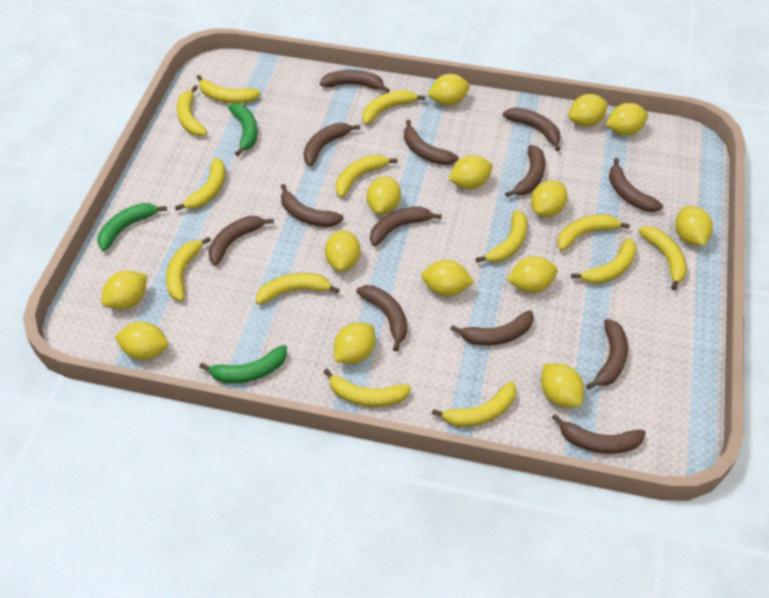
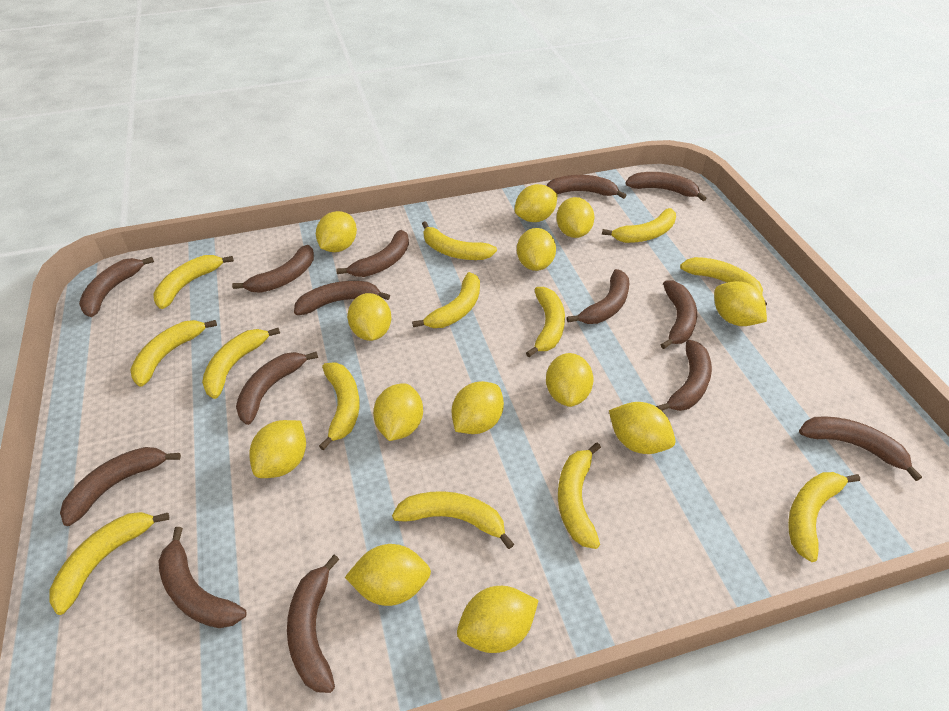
brown banana: [208,216,274,266] [281,184,344,227] [303,123,360,166] [320,70,390,93] [356,285,407,351] [370,207,442,246] [404,120,458,165] [450,310,534,346] [503,107,561,151] [505,145,545,197] [552,414,646,454] [586,319,628,390] [609,158,663,212] = 13 -> [60,447,181,526] [79,257,154,317] [158,527,247,628] [232,245,314,293] [236,352,318,425] [287,555,340,693] [294,281,390,315] [336,230,409,277] [547,175,627,199] [567,269,629,324] [625,172,707,201] [656,340,712,411] [660,281,697,349] [799,416,922,481] = 14
green banana: [98,203,167,251] [199,345,287,383] [228,103,257,156] = 3 -> none = 0
yellow lemon: [101,271,147,310] [115,322,168,360] [325,230,360,272] [334,323,375,364] [367,177,401,215] [421,260,474,296] [427,74,470,106] [449,155,493,189] [508,256,558,293] [531,180,568,217] [541,364,584,408] [569,94,608,127] [606,103,648,135] [675,206,713,246] = 14 -> [249,420,306,478] [316,211,357,252] [345,544,431,606] [347,293,391,341] [373,383,423,441] [452,381,504,434] [457,586,539,653] [515,184,557,222] [517,228,556,271] [546,353,594,407] [556,197,594,238] [609,402,676,454] [714,281,767,326] = 13

